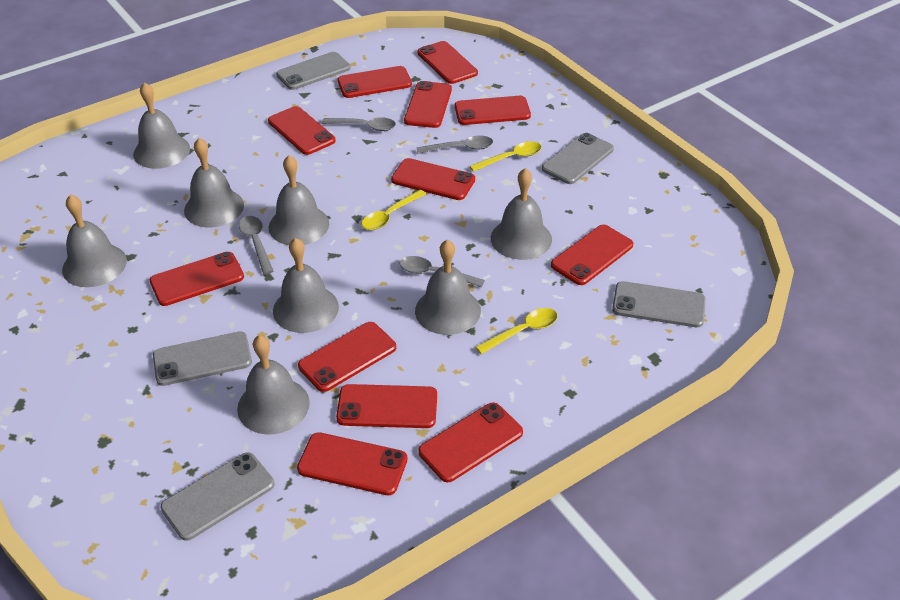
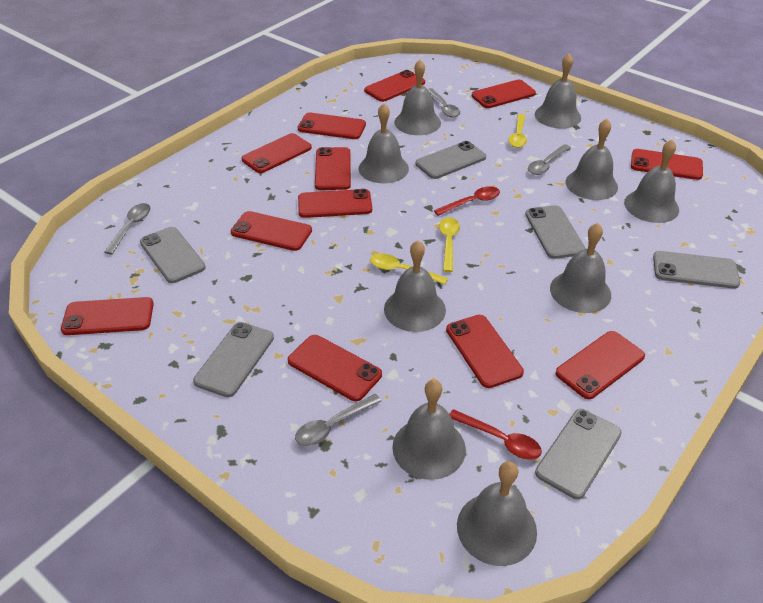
grey bell: [62,194,127,287] [133,82,190,169] [184,138,244,227] [237,335,310,435] [269,155,329,245] [273,238,339,333] [415,240,481,335] [491,168,552,260] = 8 -> [358,103,409,183] [384,240,446,332] [392,380,466,480] [395,60,441,135] [457,461,537,566] [535,53,581,128] [550,223,611,313] [565,119,618,200] [624,140,679,223] = 9
grey phone: [153,331,252,386] [160,452,274,541] [276,52,351,90] [542,133,614,184] [612,281,706,327] = 5 -> [140,227,206,283] [193,322,274,397] [416,141,486,179] [525,205,586,259] [535,409,622,499] [653,251,740,289] = 6
red spoon: none = 0 -> [434,186,500,216] [450,409,542,460] = 2

